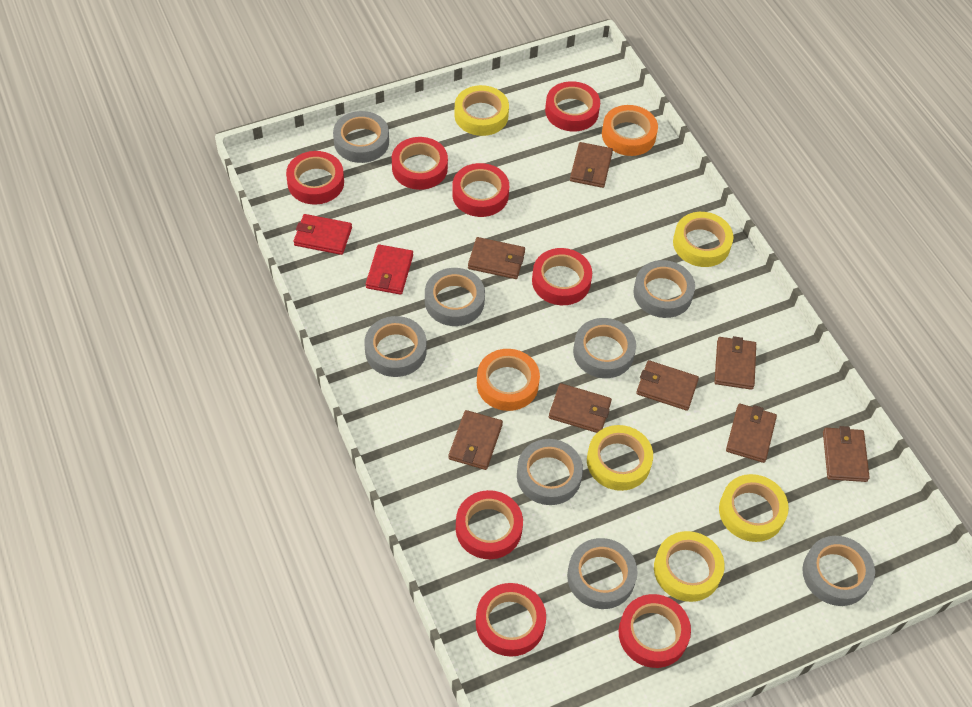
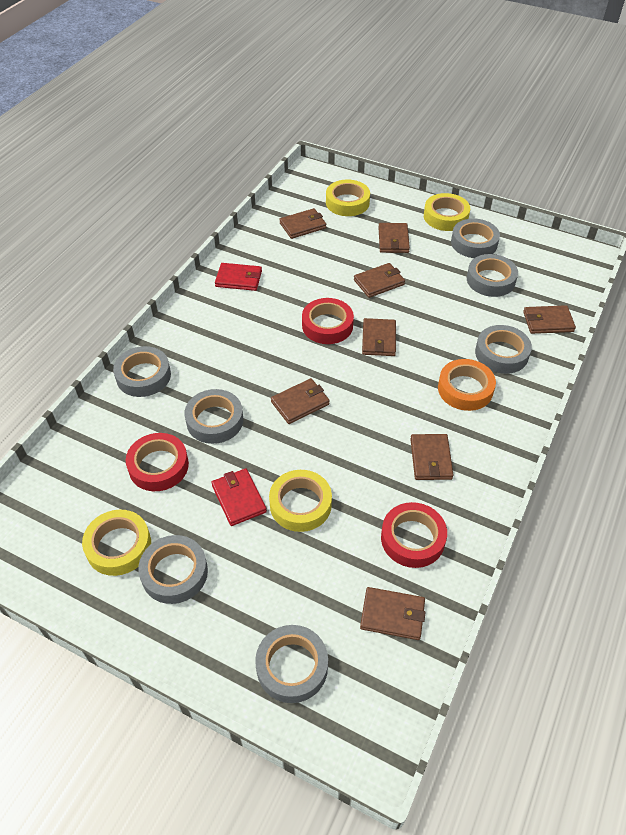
grey tape: [333,111,389,163] [364,316,427,377] [425,268,485,326] [517,439,583,505] [567,538,638,609] [573,318,636,378] [633,260,695,318] [802,536,875,606] = 8 -> [113,346,171,397] [138,535,208,604] [184,389,243,444] [255,625,328,703] [451,218,500,258] [467,254,518,297] [475,325,532,374] = 7
orange tape: [477,349,540,411] [602,105,658,156] = 2 -> [438,359,496,411] = 1
red tape: [286,151,344,205] [392,137,448,190] [452,163,509,217] [456,490,523,559] [476,583,546,657] [532,248,592,305] [545,81,600,131] [619,594,691,668] = 8 -> [126,433,189,491] [302,298,354,344] [381,502,447,568] = 3
yellow tape: [454,85,509,136] [587,425,653,491] [654,531,725,602] [673,212,733,267] [719,474,789,542] = 5 -> [82,510,151,576] [269,470,332,532] [326,180,370,216] [424,193,470,231] = 4

